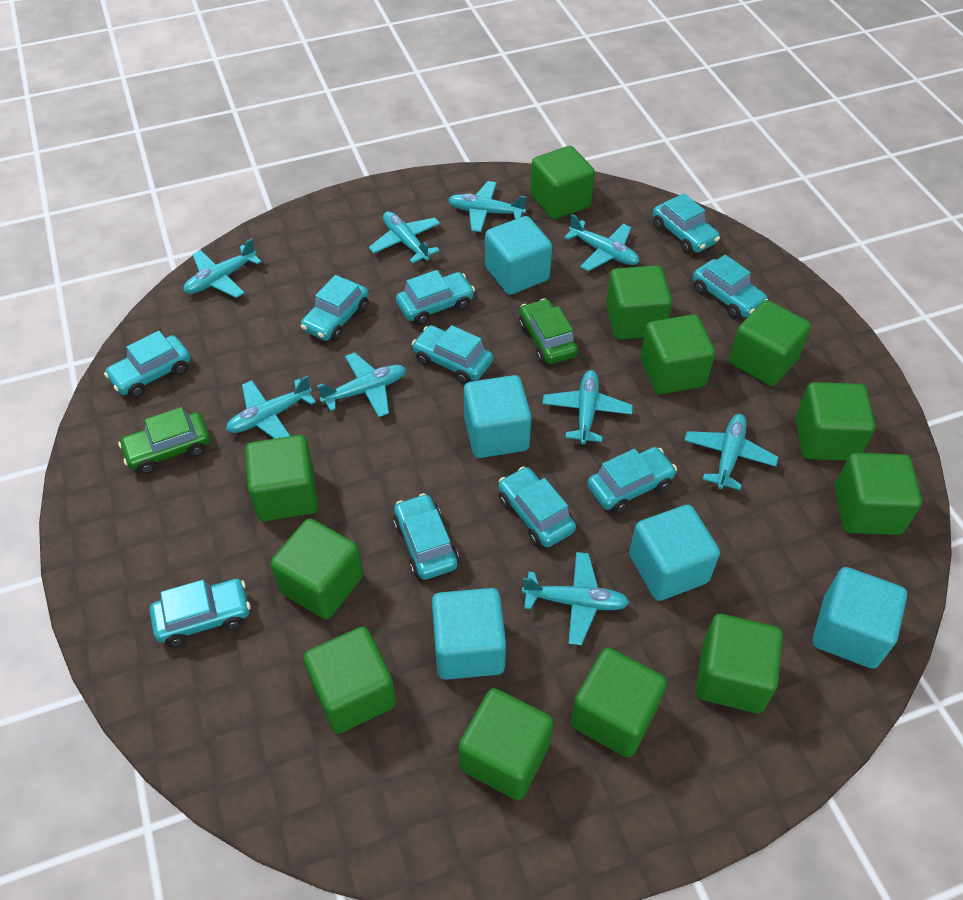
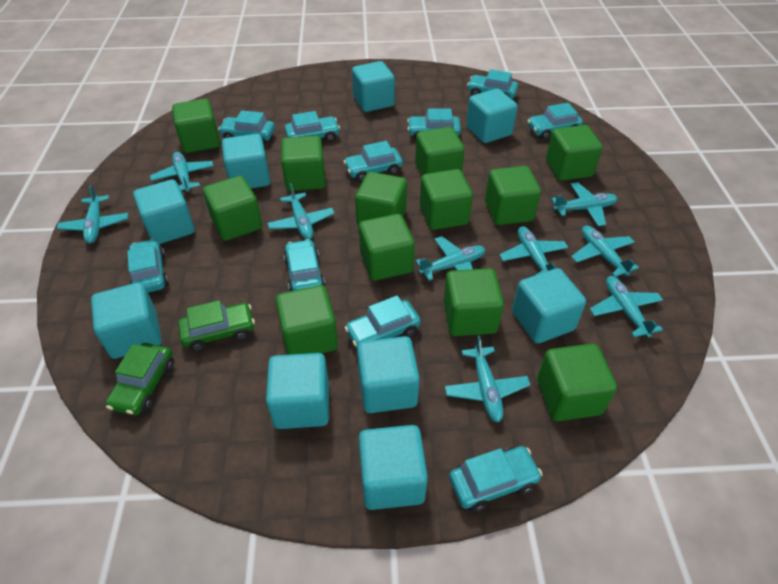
turquoise cube: [432,588,506,680] [464,375,531,458] [485,216,552,295] [629,505,720,601] [813,567,907,669] = 5 -> [91,282,162,359] [133,180,195,244] [222,134,270,189] [266,353,329,429] [352,61,395,112] [357,336,420,413] [359,425,428,510] [466,89,518,143] [512,268,586,343] = 9

